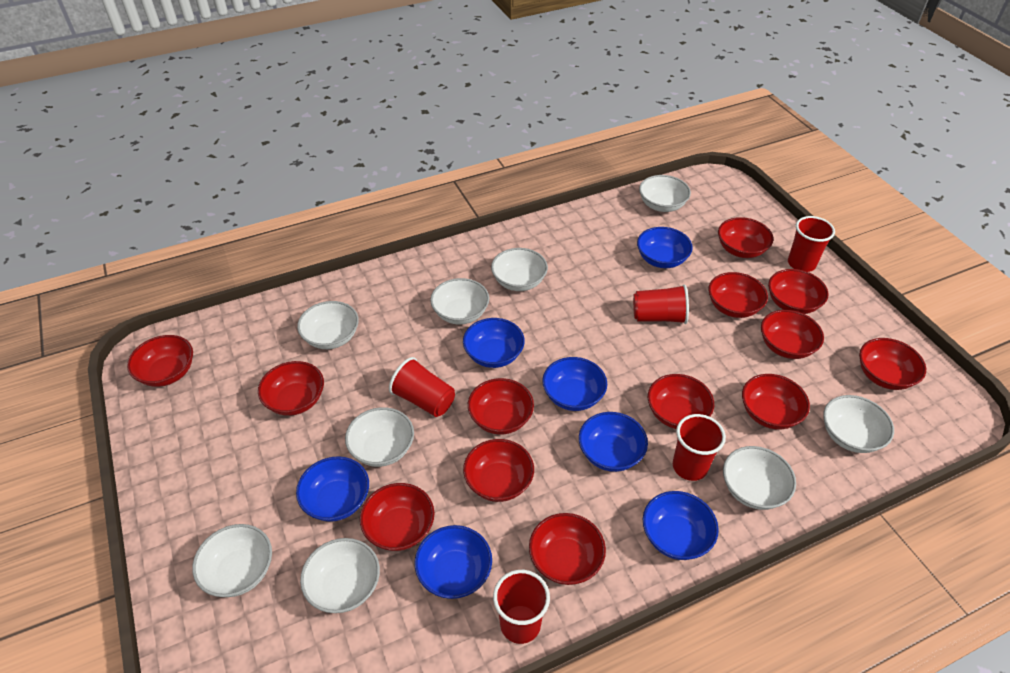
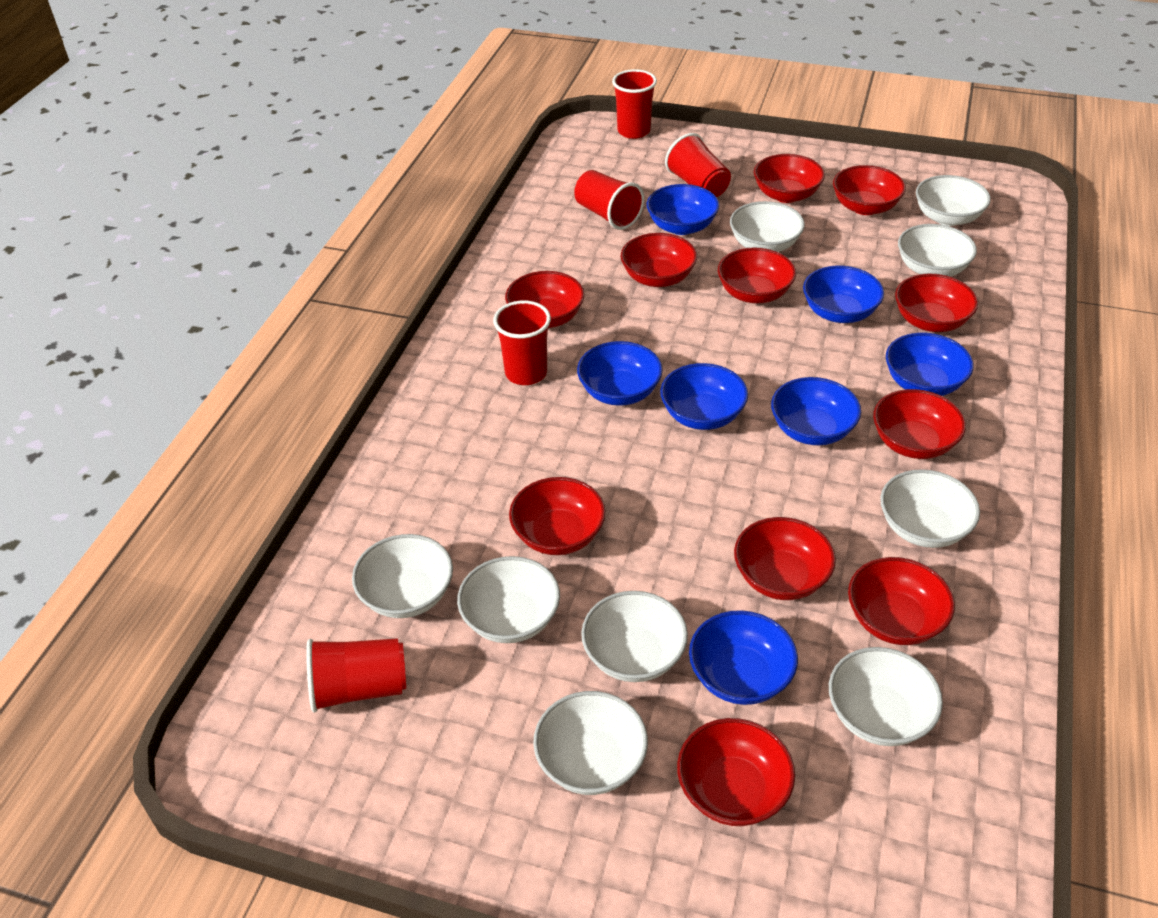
red bowl: [127,335,193,387] [258,361,324,416] [360,483,434,551] [463,439,534,502] [468,378,534,435] [529,513,606,585] [648,374,714,429] [708,272,768,318] [718,217,774,258] [742,374,810,429] [761,310,824,359] [768,269,828,314] [859,338,926,390] = 13 -> [505,271,585,328] [509,477,606,555] [621,233,697,287] [677,718,795,826] [718,248,796,303] [734,517,836,600] [754,154,825,203] [833,165,906,215] [848,557,955,645] [873,389,966,459] [895,274,978,332] = 11

